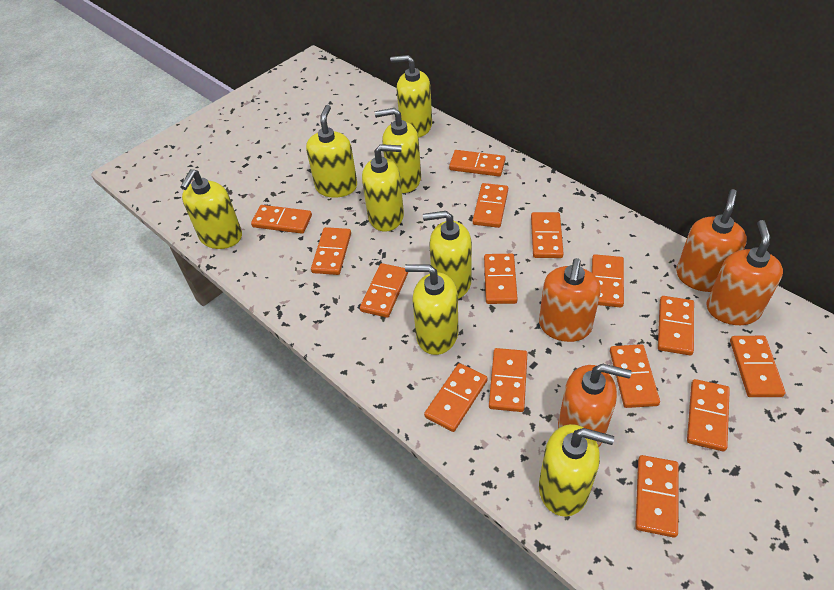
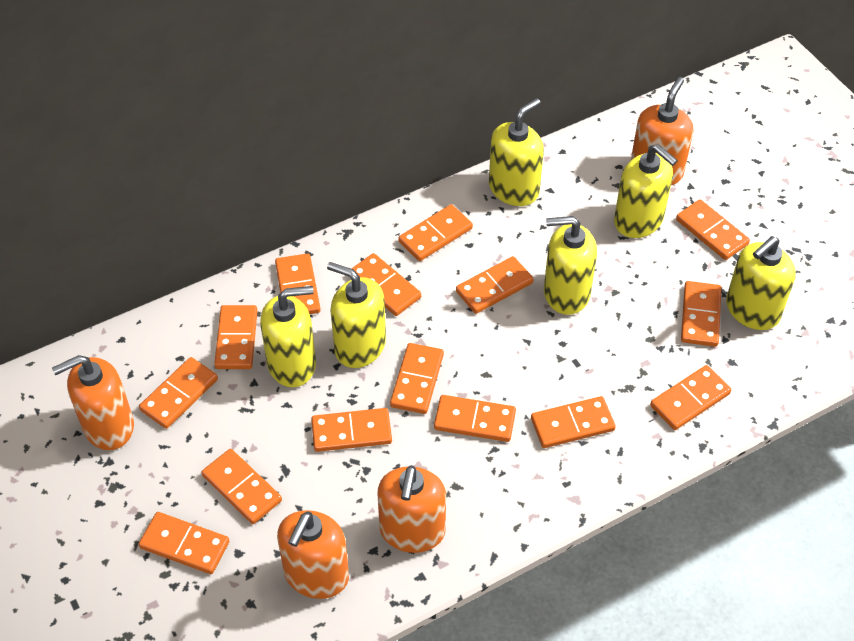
yellow soap dispenser: [180,169,242,249] [306,105,357,198] [362,144,404,231] [375,108,421,193] [390,55,432,138] [405,264,458,355] [423,211,472,299] [539,424,614,517] = 8 -> [260,286,316,387] [327,262,386,368] [489,98,544,206] [544,216,597,315] [614,144,678,238] [726,236,796,330] = 6

